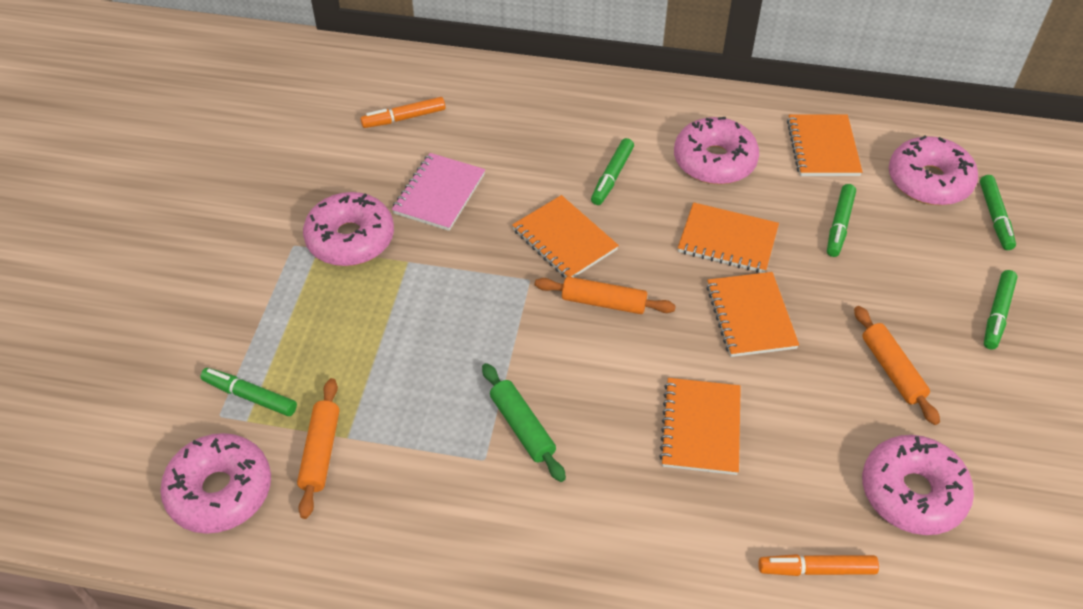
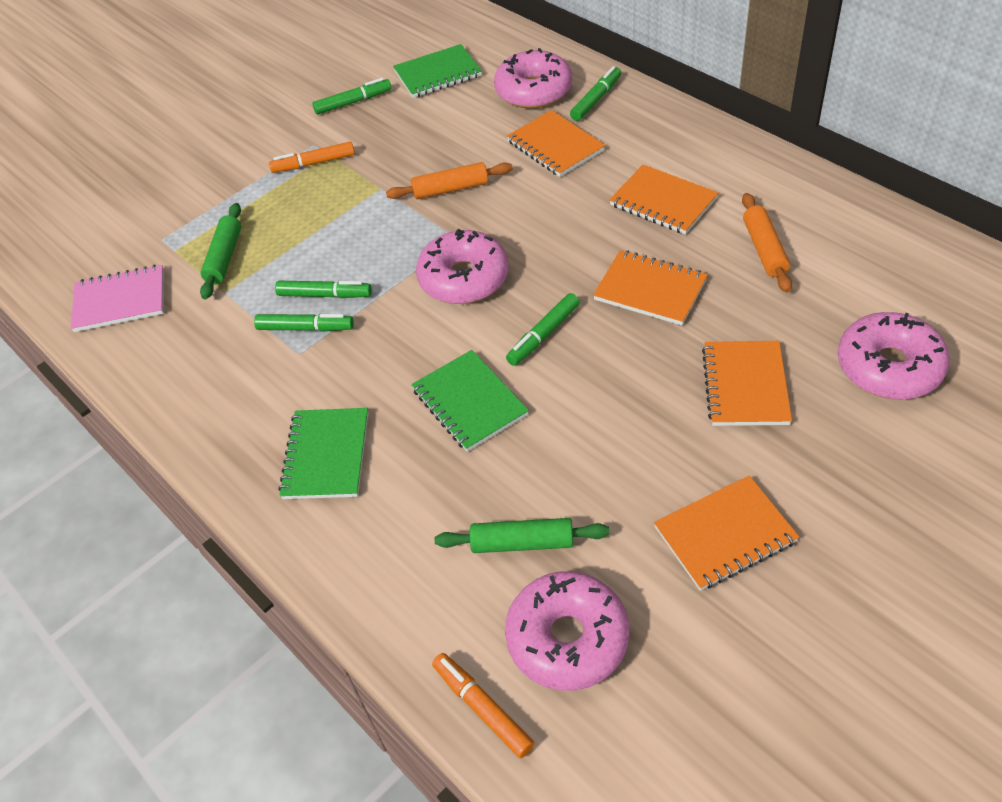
green notebook: none = 0 -> [278,408,368,499] [393,44,482,98] [411,350,529,452] = 3
green rolling pin: [482,363,566,482] = 1 -> [200,203,241,300] [435,518,609,553] = 2
orange rolling pin: [297,378,340,519] [535,276,676,314] [854,306,940,425] = 3 -> [386,162,513,199] [742,193,792,292] = 2
pink donut: [160,433,271,534] [303,192,394,266] [674,117,759,185] [862,435,974,535] [889,135,978,206] = 5 -> [416,229,509,304] [494,48,572,109] [505,571,629,691] [838,312,950,399] = 4

